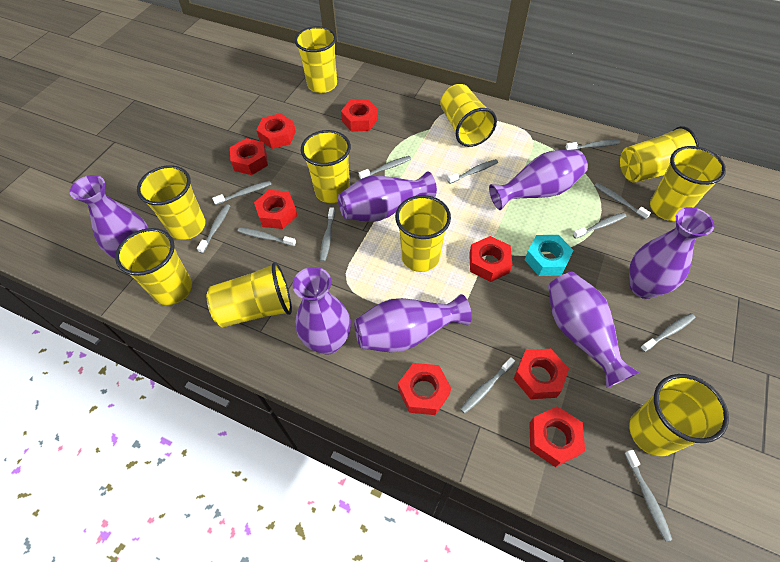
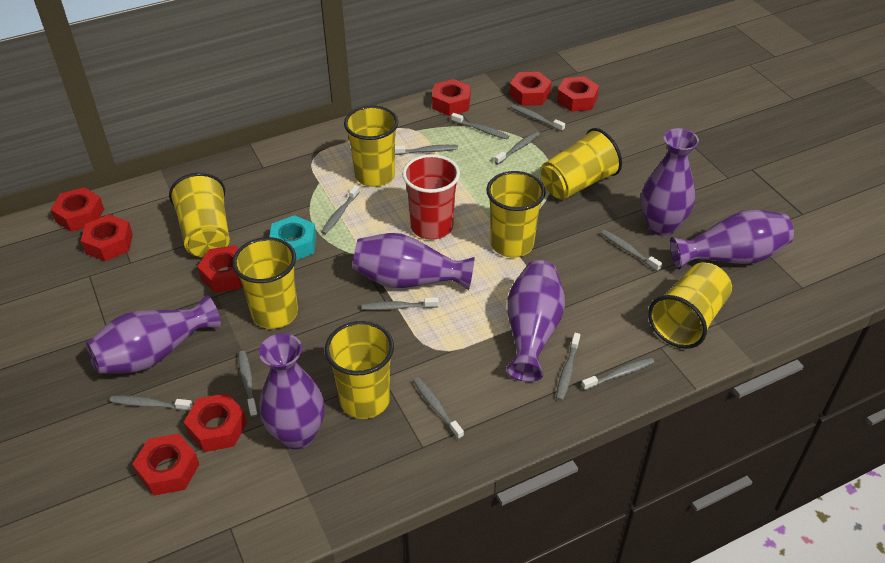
purple vase: [70,175,148,258] [292,267,351,354] [338,171,437,222] [354,294,472,353] [489,150,588,210] [548,272,639,388] [629,207,714,299] = 7 -> [86,295,221,374] [259,333,325,449] [353,233,475,290] [506,260,565,382] [641,128,699,236] [670,209,794,270] = 6
red cup: none = 0 -> [402,154,460,240] = 1
yellow cup: [115,228,192,305] [137,165,206,240] [207,262,292,327] [294,26,337,93] [301,130,351,203] [395,195,451,272] [440,84,497,147] [620,126,700,183] [629,374,729,456] [650,146,726,221] = 10 -> [169,173,230,257] [232,237,298,329] [325,321,394,419] [344,105,398,187] [487,171,546,258] [541,128,622,200] [648,262,732,349] = 7

